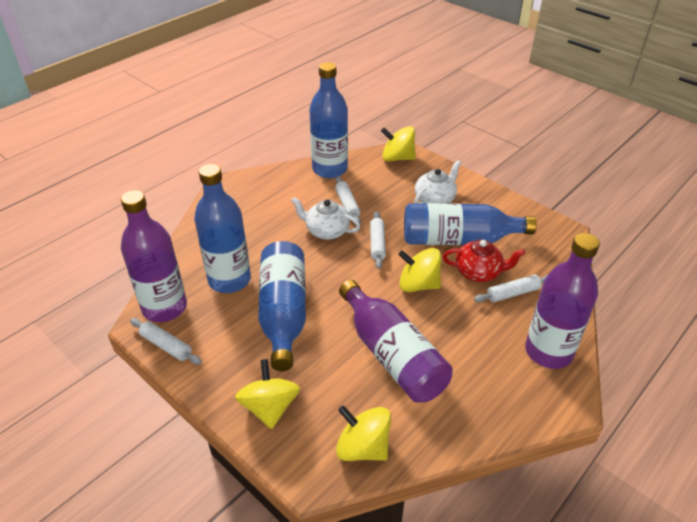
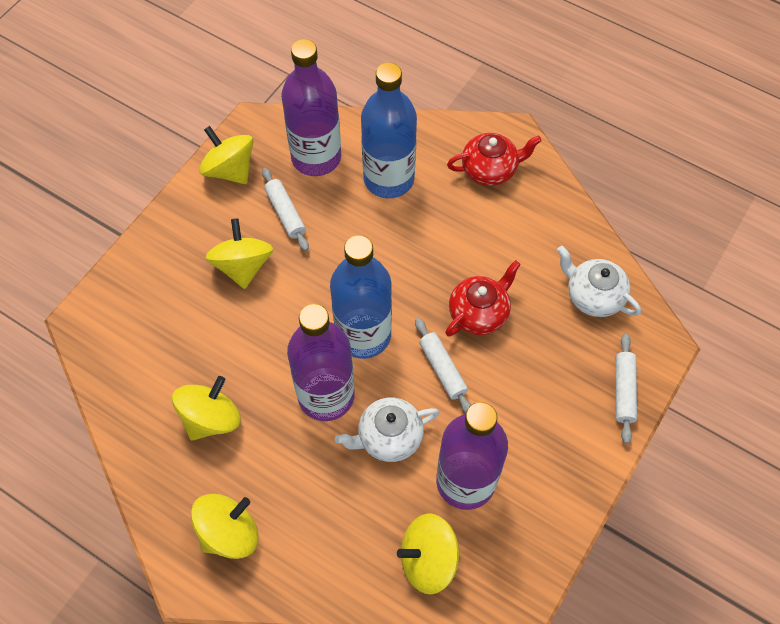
blue bottle: [194,164,251,293] [258,241,306,371] [309,62,348,178] [404,203,537,245] = 4 -> [330,235,392,359] [361,62,417,198] = 2
red teapot: [443,240,525,282] = 1 -> [445,260,521,337] [447,133,542,186] = 2
white rolling pin: [130,318,202,365] [335,176,361,224] [370,211,386,269] [474,275,547,302] = 4 -> [262,168,309,251] [415,318,471,413] [616,334,637,444] = 3
yellow spinning top: [235,359,300,429] [336,405,391,461] [381,126,416,162] [398,248,441,292] = 4 -> [172,376,241,441] [191,494,258,559] [199,126,254,184] [206,218,273,289] [397,514,460,594] = 5

